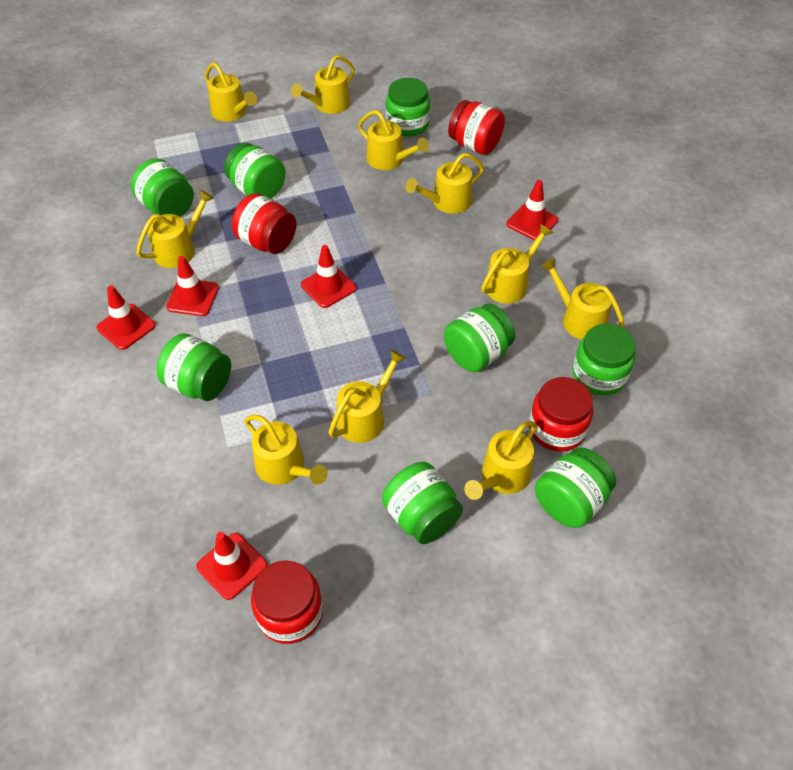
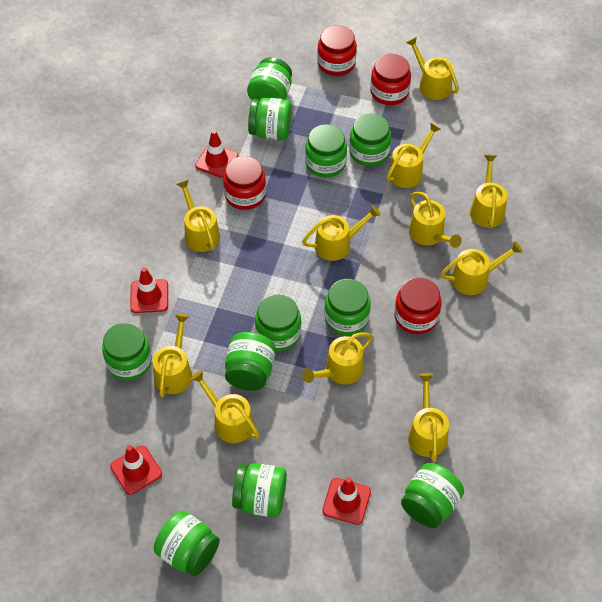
green jar: [131,158,194,217] [156,333,231,401] [224,143,285,199] [382,462,463,544] [386,78,430,137] [444,303,515,372] [535,447,616,528] [573,324,636,396] = 8 -> [102,323,152,380] [154,511,220,577] [225,332,276,391] [232,463,287,517] [247,57,292,100] [248,97,292,140] [255,294,301,351] [305,124,347,178] [324,279,371,335] [349,113,391,166] [401,463,464,528] = 11
red traffic cone: [97,286,156,350] [166,256,219,316] [196,532,267,600] [301,245,356,308] [506,180,558,240] = 5 -> [110,445,162,495] [130,267,168,313] [195,130,238,178] [322,477,371,525] = 4
yellow watering can: [136,190,214,268] [205,62,257,122] [245,415,327,485] [291,55,355,114] [328,350,406,443] [358,110,429,170] [405,153,484,214] [464,421,537,500] [481,224,553,304] [540,258,625,339] = 10 -> [153,314,192,398] [177,180,220,252] [191,370,260,443] [302,205,381,261] [302,332,373,384] [386,123,441,188] [406,37,459,100] [408,373,449,463] [409,192,462,248] [441,241,523,295] [470,155,507,228] = 11

